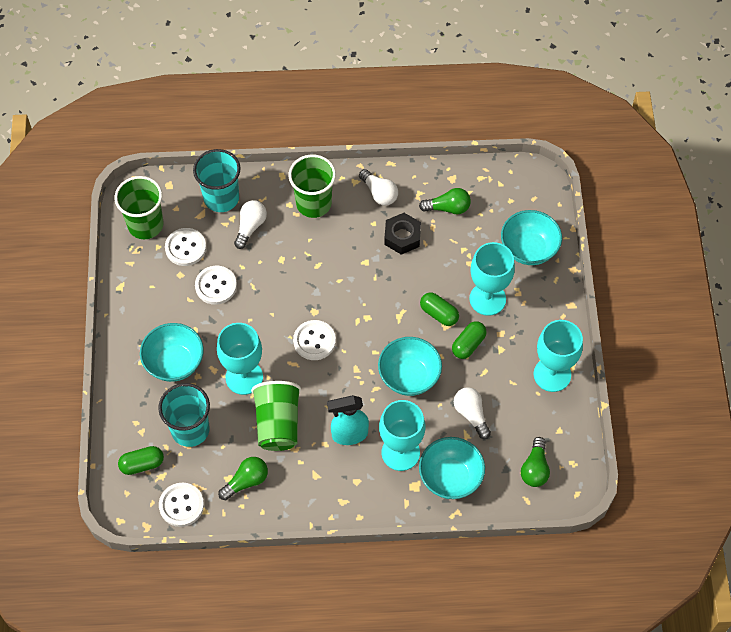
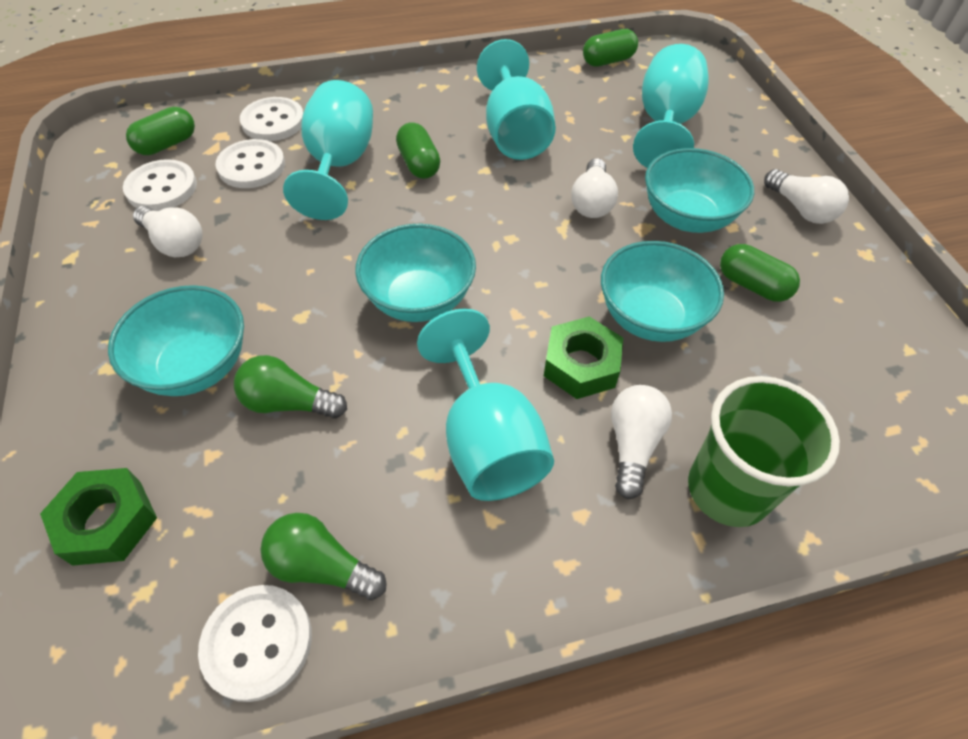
black nut: [384,213,421,255] = 1 -> none = 0
green capsule: [118,446,164,475] [420,292,459,326] [452,321,487,359] = 3 -> [126,107,195,155] [396,122,440,179] [583,29,638,67] [720,244,800,302] = 4
green cup: [115,176,164,239] [251,381,301,451] [289,155,336,218] = 3 -> [688,376,840,527] = 1
green light bulb: [218,457,268,500] [419,188,471,215] [521,437,550,487] = 3 -> [234,355,347,419] [261,513,387,600] = 2
green nut: none = 0 -> [40,468,157,566] [544,316,623,399] = 2
turquoise cup: [158,383,210,447] [193,149,240,212] = 2 -> none = 0
turquoise spray bottle: [327,395,369,445] = 1 -> none = 0
white light bulb: [234,200,267,249] [359,169,398,206] [454,387,491,439] = 3 -> [133,206,202,257] [571,158,618,218] [611,385,672,499] [764,169,849,224] = 4

